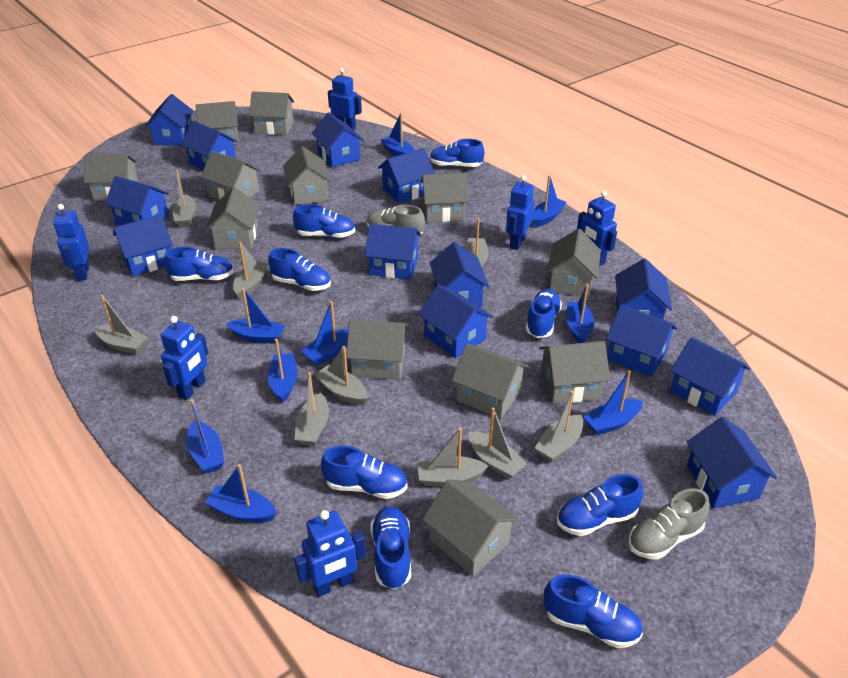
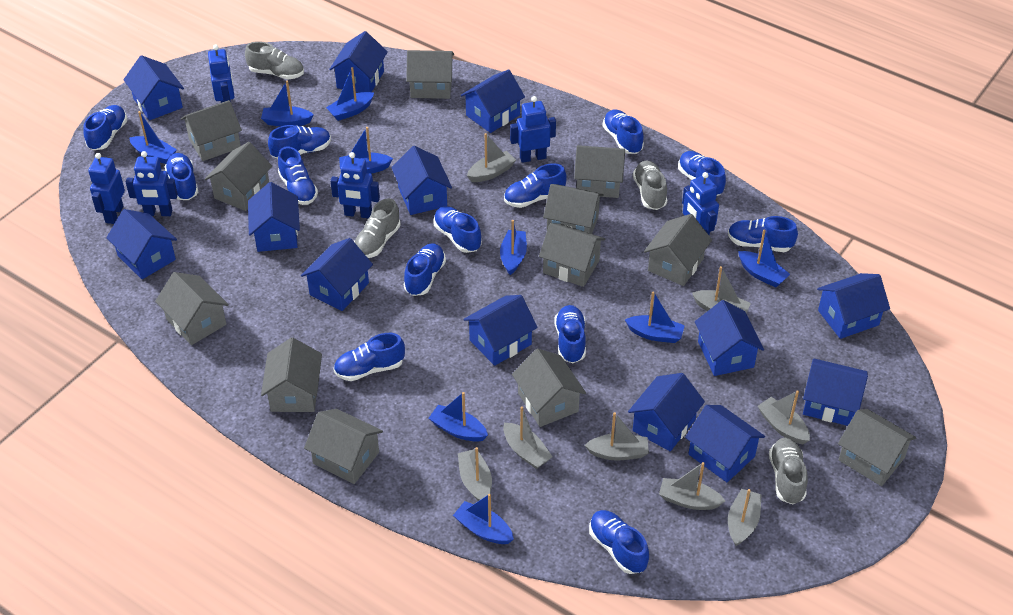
blue shoe: [164,247,234,281] [268,248,331,291] [293,204,355,238] [321,446,408,499] [371,506,411,589] [430,139,485,167] [526,289,562,338] [544,574,643,648] [557,474,644,536] = 9 -> [83,105,127,150] [165,153,198,200] [268,125,331,159] [278,146,318,205] [333,333,405,381] [404,243,446,296] [434,206,482,253] [504,163,567,208] [555,305,586,363] [589,510,649,574] [602,109,644,154] [678,151,726,196] [728,216,798,252] = 13
grey boat: [94,295,148,354] [172,170,196,227] [233,242,268,299] [294,372,329,446] [315,346,367,405] [417,428,488,486] [465,218,489,267] [468,407,527,479] [535,391,583,462] = 9 -> [458,447,492,501] [467,133,516,182] [503,406,553,469] [585,412,649,461] [659,462,725,510] [692,266,751,314] [728,489,762,546] [758,390,810,444] = 8
grey shoe: [367,205,425,234] [629,488,710,560] = 2 -> [245,41,304,79] [354,198,401,258] [633,161,667,210] [769,438,808,504] = 4

